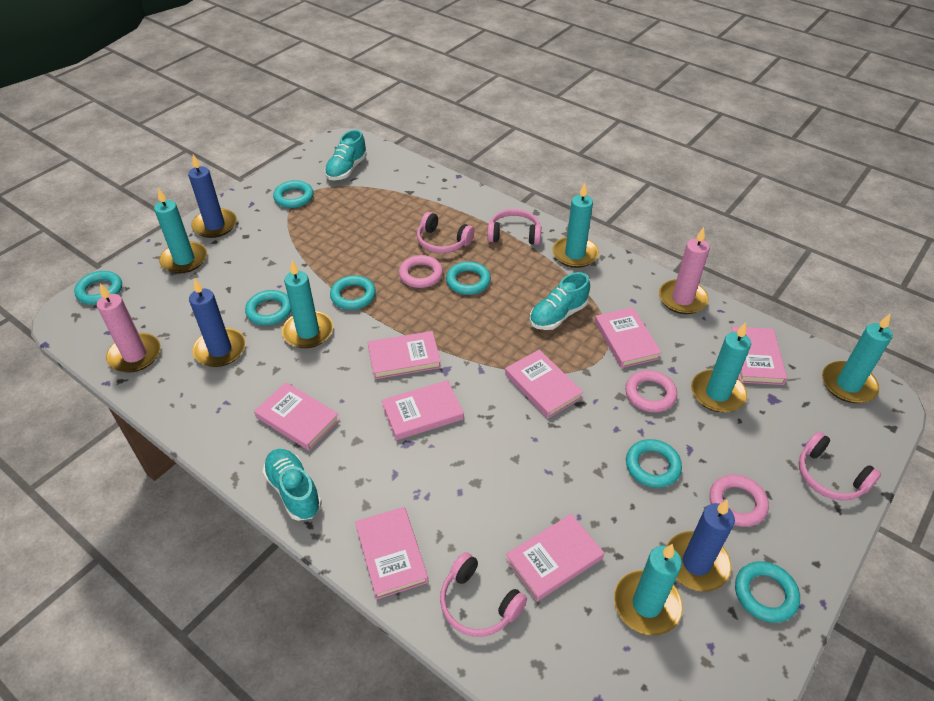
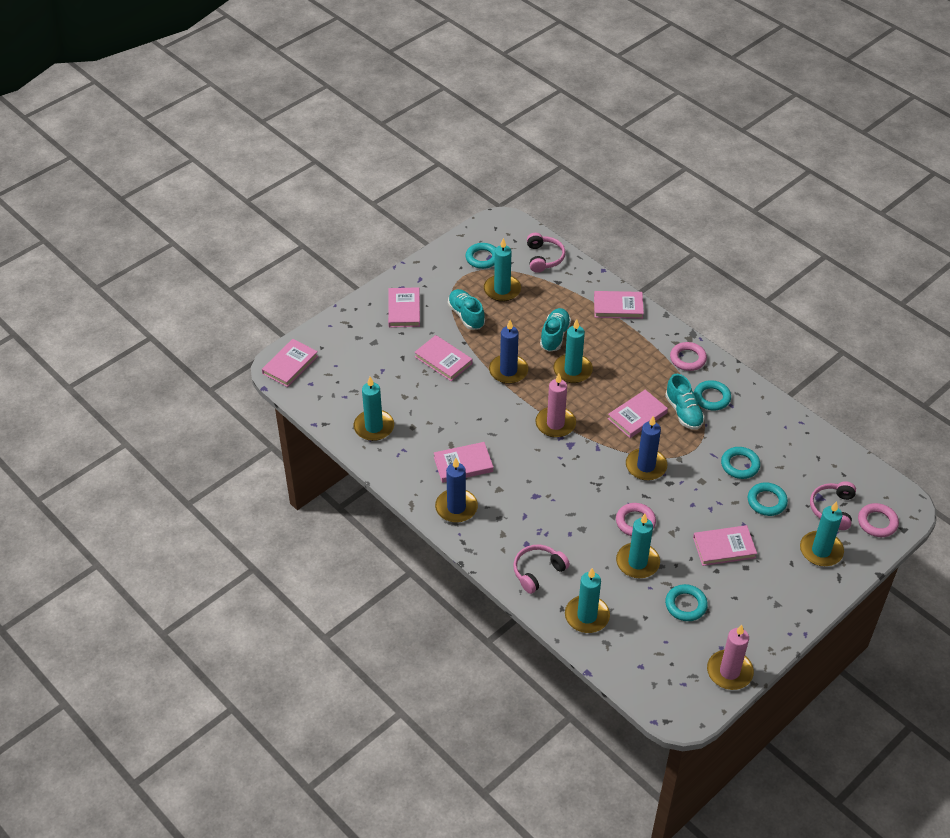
pink book: [254,382,340,450] [355,507,428,599] [368,331,441,379] [382,380,464,440] [505,350,583,419] [506,514,604,601] [595,307,662,368] [730,326,787,385] = 8 -> [262,339,318,387] [388,287,420,328] [414,335,472,381] [434,442,493,483] [594,291,644,319] [608,390,668,438] [693,525,757,566] = 7
pink headphones: [417,212,474,253] [440,552,527,637] [487,209,541,245] [799,431,881,501] = 4 -> [513,545,570,594] [527,233,565,273] [810,481,856,530] = 3
turquoise ring: [74,271,122,305] [245,290,291,326] [273,180,313,208] [330,275,376,310] [446,261,491,295] [626,439,682,488] [735,561,800,623] = 7 -> [465,243,496,269] [665,584,708,621] [694,380,731,410] [721,447,760,479] [748,482,788,516] = 5

